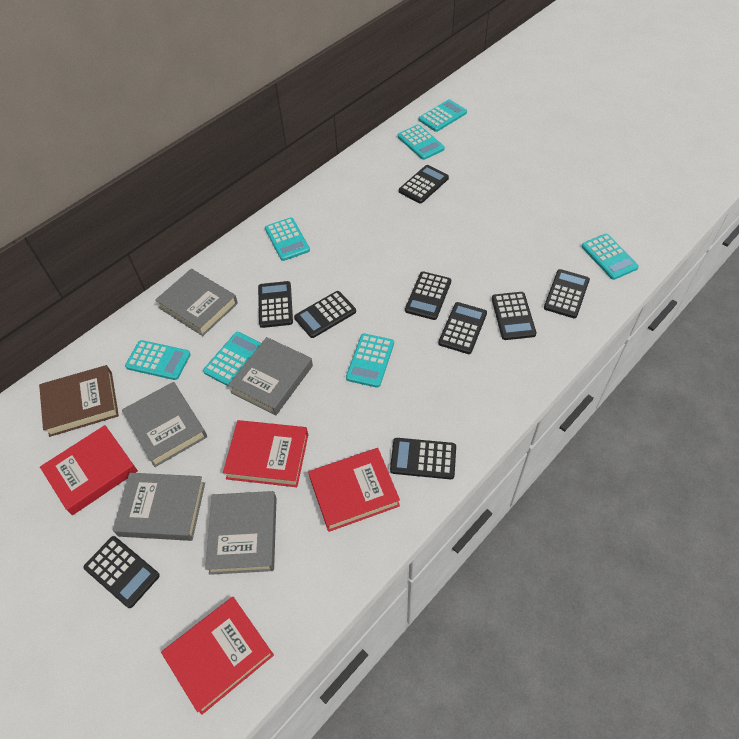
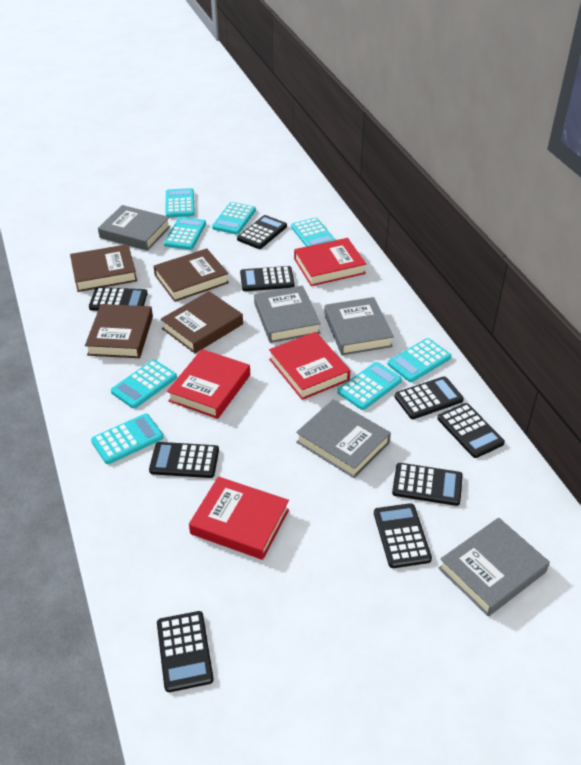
brown book: [39,365,119,437] = 1 -> [70,244,137,292] [85,304,153,358] [154,248,229,302] [161,291,243,353] = 4
turquoise calculator: [125,340,191,380] [203,332,261,387] [265,217,310,261] [346,334,394,388] [397,124,445,160] [419,99,467,132] [581,234,639,280] = 7 -> [91,414,163,464] [111,360,177,408] [164,217,206,250] [166,188,195,218] [212,202,256,234] [291,217,335,247] [337,362,402,410] [388,338,451,382] = 8

